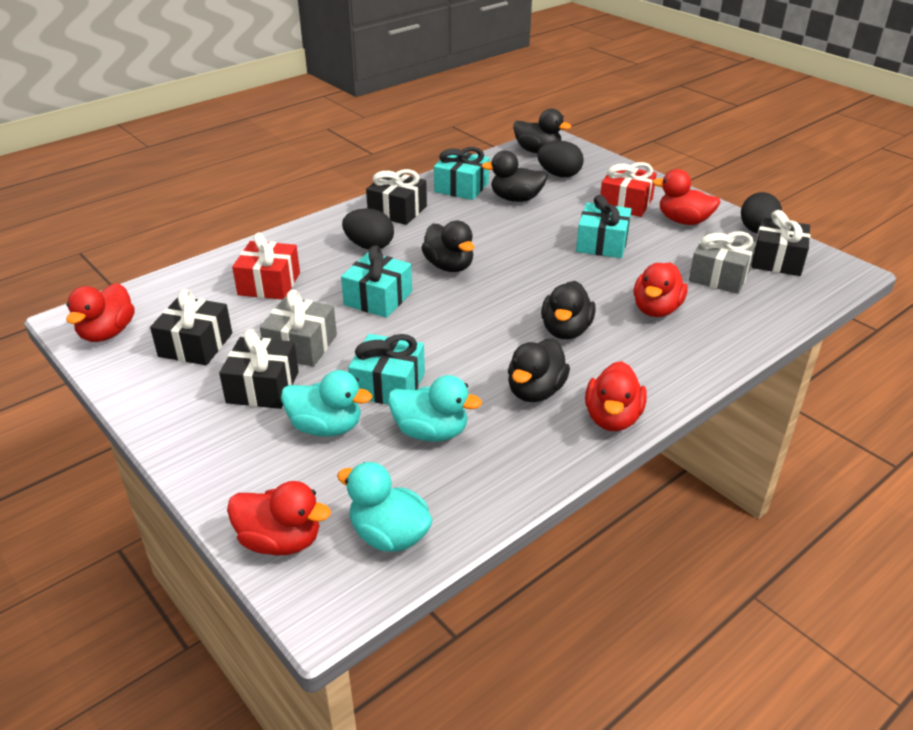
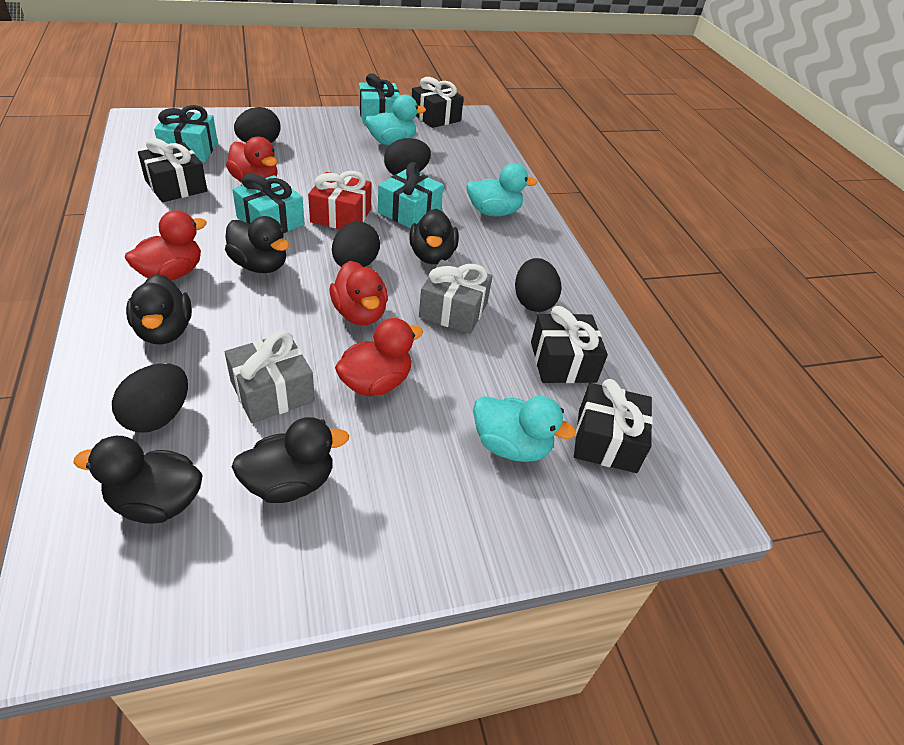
black egg: [342,208,394,250] [537,141,584,177] [741,192,782,233] = 3 -> [112,363,188,432] [234,107,281,143] [332,221,380,267] [384,138,431,175] [515,258,561,312] = 5
red duck: [66,283,135,342] [227,481,331,556] [585,361,647,431] [634,262,688,317] [652,169,720,225] = 5 -> [125,210,207,281] [226,137,278,183] [330,261,388,325] [335,318,423,396] = 4
red gift: [232,232,300,300] [600,162,657,217] = 2 -> [308,171,372,229] = 1

